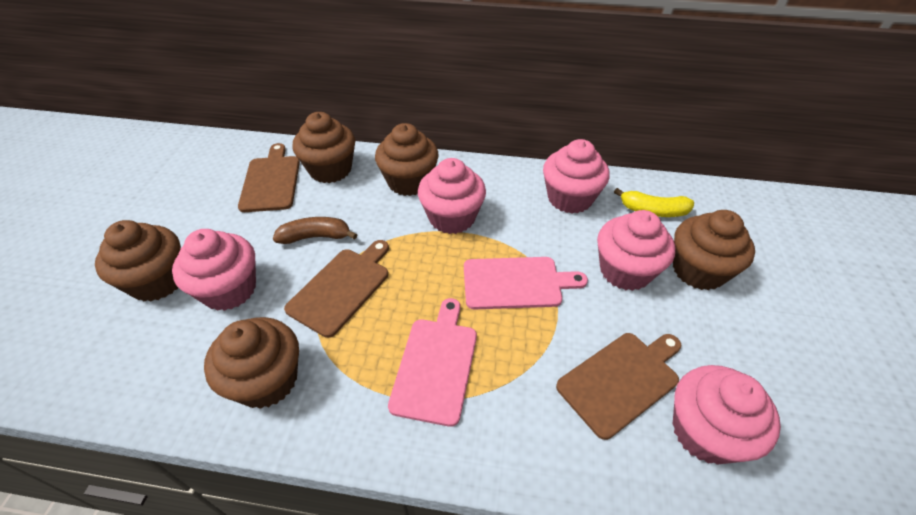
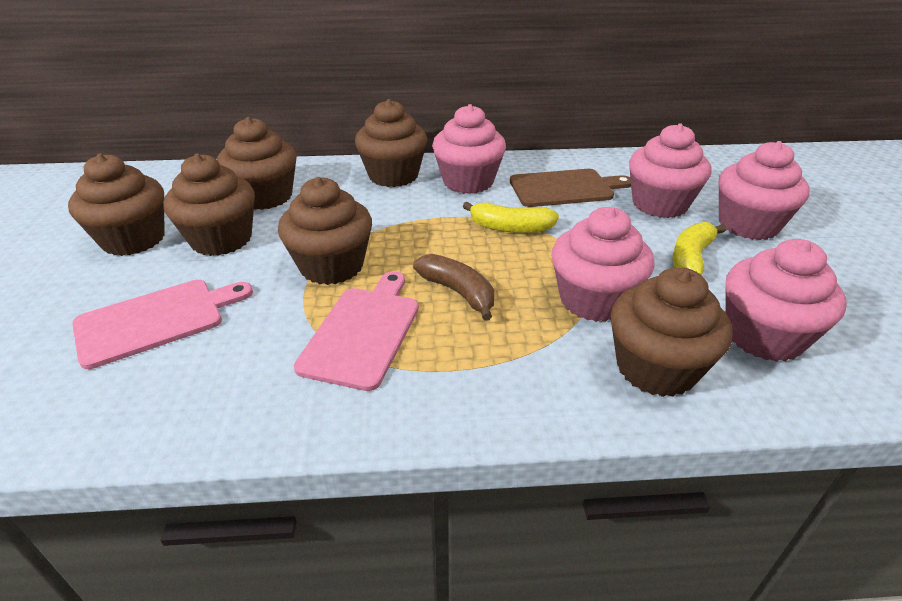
brown cupcake: [95,220,181,301] [204,317,299,409] [293,112,355,183] [375,123,439,196] [673,210,755,290] = 5 -> [68,154,165,256] [163,154,255,256] [217,117,297,210] [278,177,372,285] [355,99,427,187] [611,267,733,397] = 6
brown cutting board: [238,143,300,212] [284,240,389,338] [556,333,681,440] = 3 -> [510,169,631,207] = 1
yellow banana: [614,188,694,217] = 1 -> [463,202,559,233] [672,222,726,276] = 2

